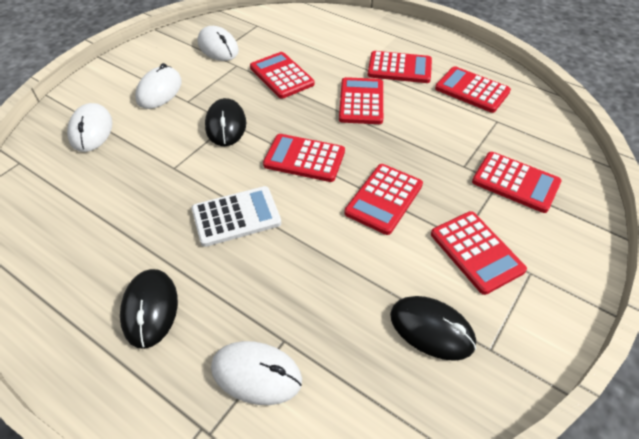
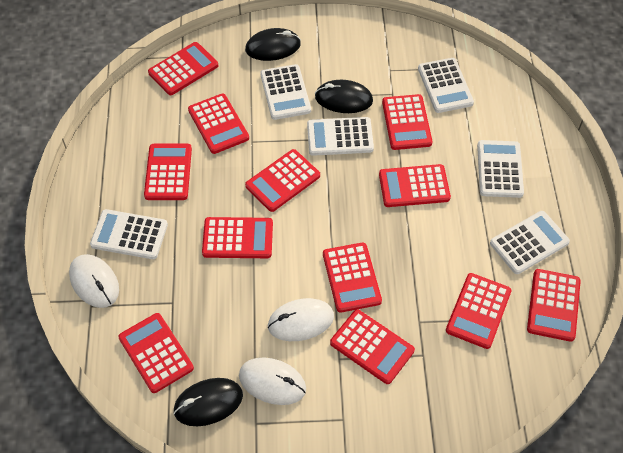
red calculator: [250,52,315,99] [263,134,345,182] [339,77,383,124] [344,164,423,235] [368,51,432,83] [431,211,527,295] [435,66,511,113] [472,152,562,213] = 8 -> [118,313,194,393] [144,144,192,200] [148,42,218,95] [188,94,249,154] [202,217,273,258] [245,149,320,212] [323,243,382,313] [330,309,415,384] [379,164,451,207] [382,94,432,150] [446,273,512,349] [527,269,581,342] = 12
white calculator: [192,186,281,247] = 1 -> [90,209,168,259] [260,64,311,120] [307,117,374,156] [418,58,474,113] [477,140,524,198] [490,211,570,274] = 6
white mouse: [67,103,113,152] [135,63,182,109] [198,26,239,61] [211,341,302,405] = 4 -> [69,254,119,308] [239,357,306,405] [268,298,334,341] = 3

